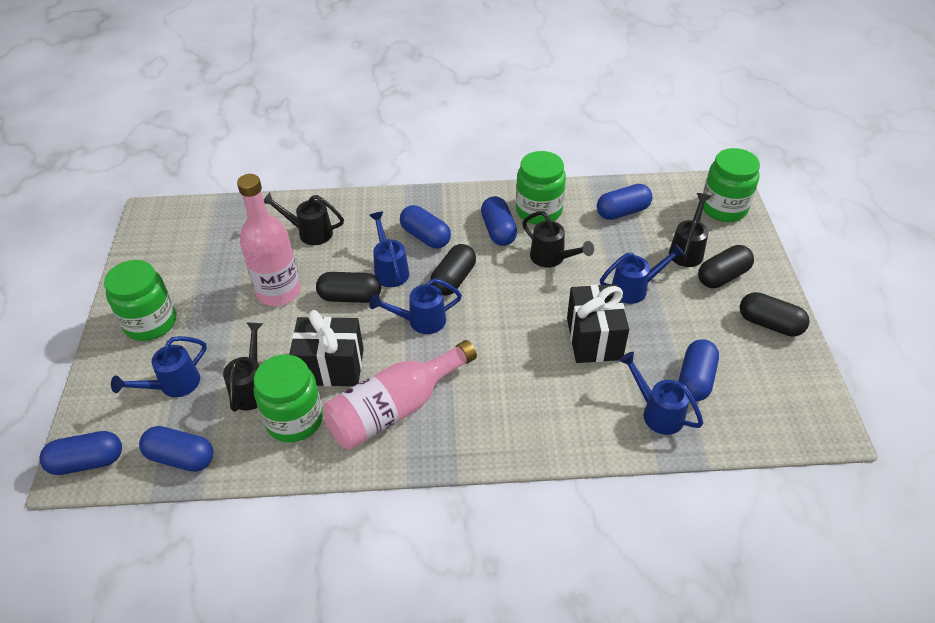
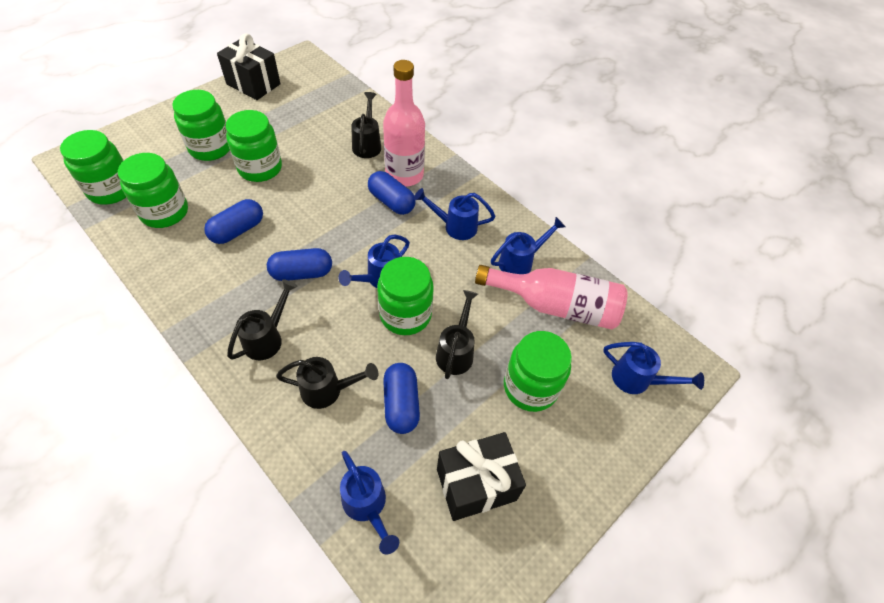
black capsule: [316,272,381,303] [430,244,476,296] [698,245,754,288] [740,292,810,337] = 4 -> none = 0
blue capsule: [39,431,122,475] [139,426,213,472] [400,205,451,248] [481,196,517,246] [597,184,653,220] [679,339,719,401] = 6 -> [204,199,263,244] [267,248,332,281] [368,171,415,215] [383,363,420,434] = 4
green jar: [104,260,176,341] [254,354,323,442] [516,151,566,224] [703,148,760,222] = 4 -> [60,130,126,205] [118,153,188,228] [172,90,230,161] [226,110,282,182] [377,257,434,335] [504,331,572,412] = 6

